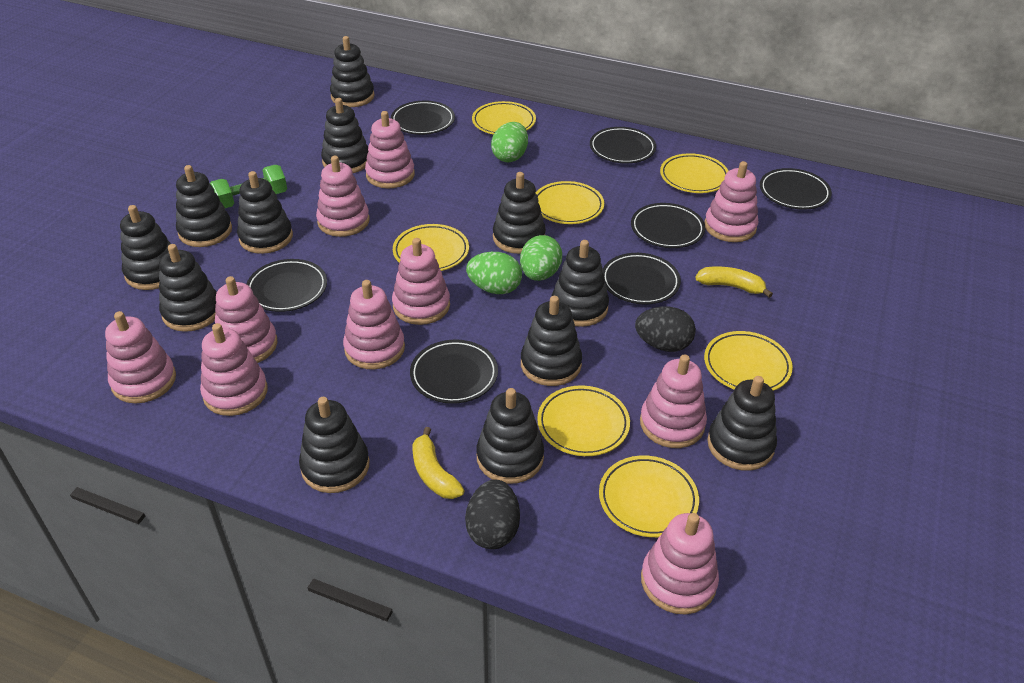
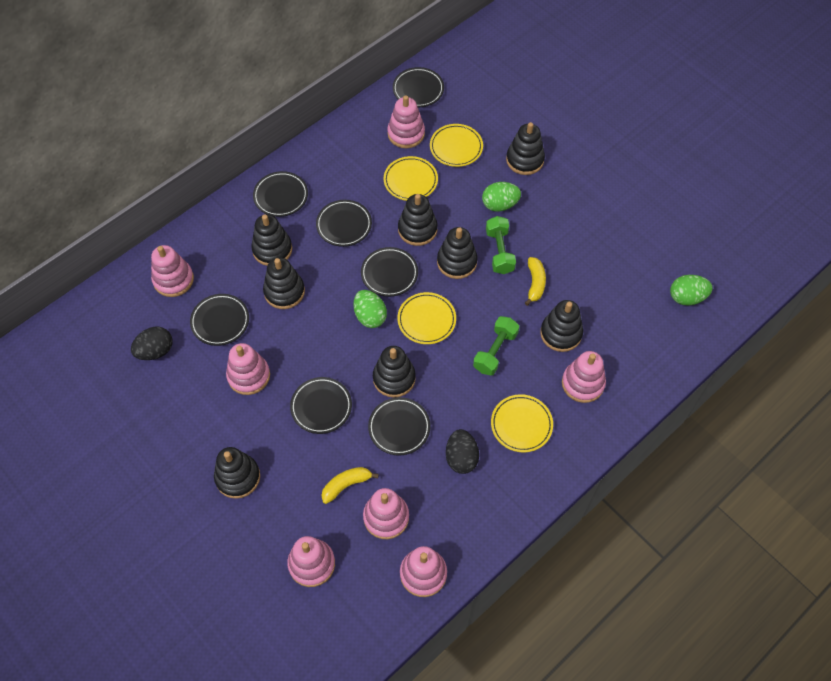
black stacking toy: [120,205,171,290] [159,244,217,332] [176,165,232,247] [237,171,293,254] [299,397,369,493] [321,98,369,173] [330,36,375,107] [476,388,544,484] [493,172,546,254] [521,296,582,386] [552,240,609,327] [707,376,777,471] = 12 -> [214,447,260,499] [251,214,292,266] [263,257,305,309] [373,346,416,398] [398,194,438,246] [437,227,478,279] [506,122,545,175] [540,300,583,352] = 8
green dumbbell: [210,165,287,208] = 1 -> [473,316,519,376] [486,216,516,274] = 2
pink stacking toy: [105,311,176,404] [200,323,268,416] [215,276,277,363] [316,156,370,237] [343,280,405,369] [365,111,415,188] [392,238,450,325] [640,354,707,448] [641,513,719,615] [704,161,758,242] = 10 -> [151,245,194,297] [226,343,270,395] [287,536,335,587] [363,488,409,539] [387,95,425,148] [400,546,447,597] [562,351,606,403] = 7
yellow plate: [393,224,469,271] [472,101,536,135] [536,181,604,224] [537,385,630,456] [599,456,699,537] [660,153,728,193] [704,331,793,391] = 7 -> [384,156,438,201] [397,292,456,344] [430,124,483,167] [491,394,553,452] = 4

